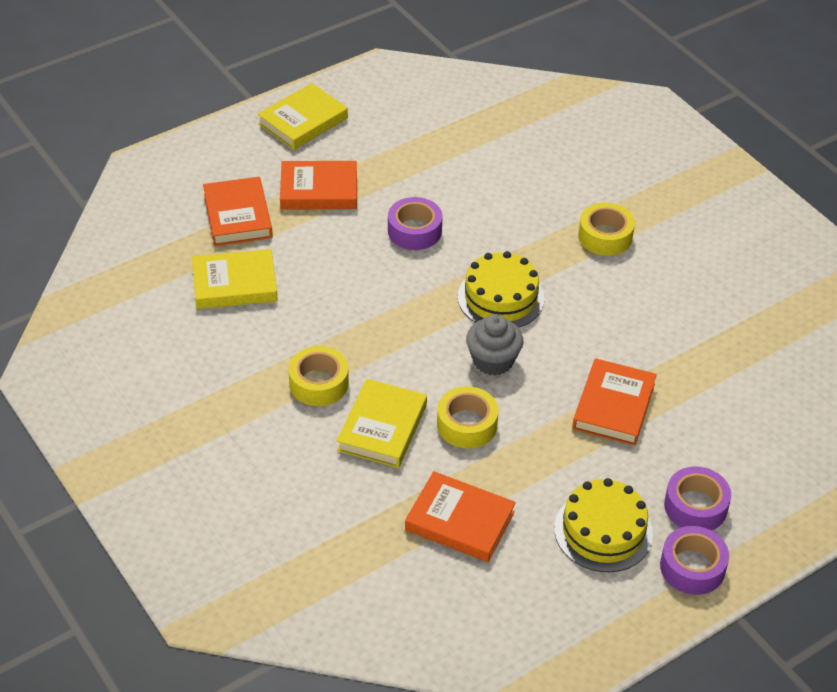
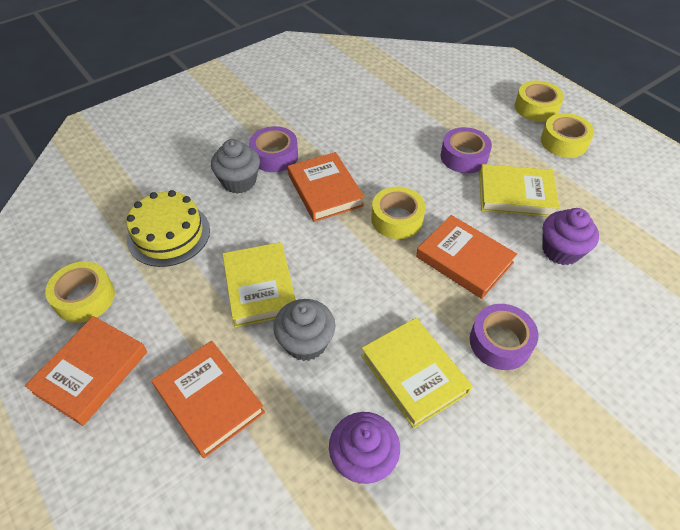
grey cupcake: [466,315,523,376] = 1 -> [211,139,260,194] [273,299,335,361] = 2
purple cupcake: none = 0 -> [329,412,400,484] [542,208,599,265] = 2
yellow cake: [458,251,545,328] [554,478,653,572] = 2 -> [127,190,210,267] = 1
yellow tape: [289,346,349,406] [437,386,499,449] [578,203,635,256] = 3 -> [45,261,115,323] [371,186,425,239] [515,80,564,122] [541,113,594,158] = 4

